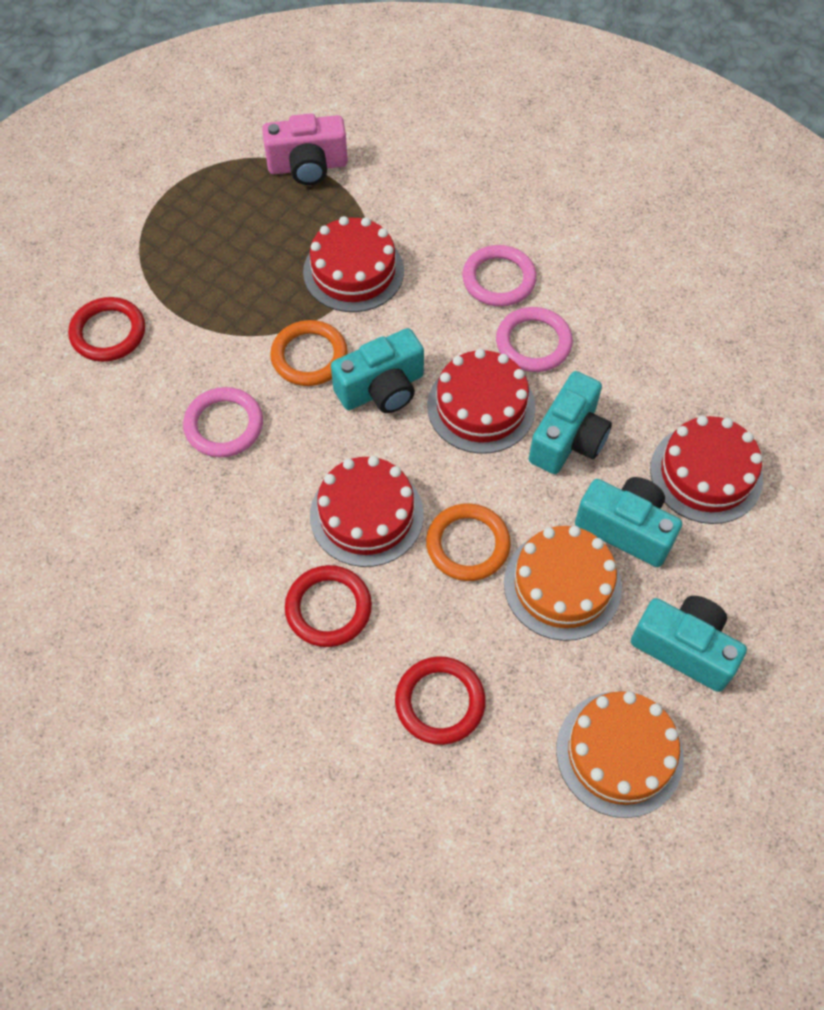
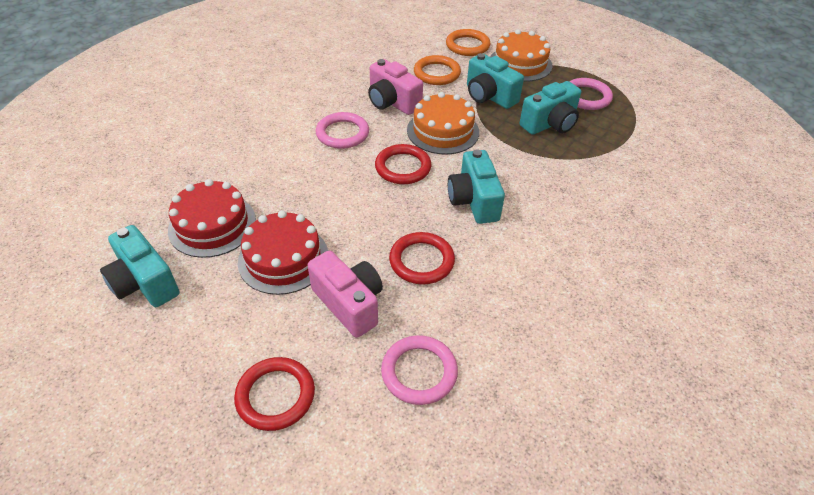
pink camera: [262,113,348,185] = 1 -> [308,251,383,338] [368,59,423,115] = 2
red cake: [303,216,404,312] [310,456,424,567] [427,349,536,454] [650,416,763,524] = 4 -> [168,179,256,258] [238,210,328,295] = 2

